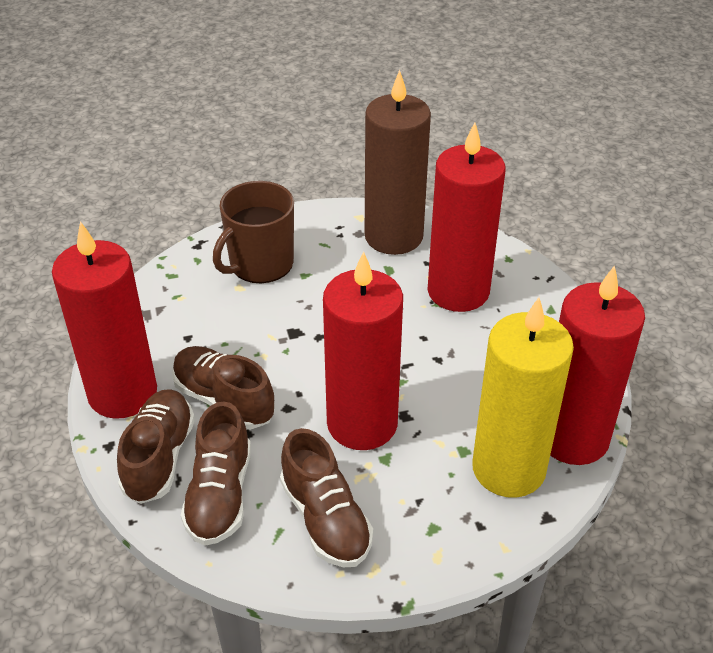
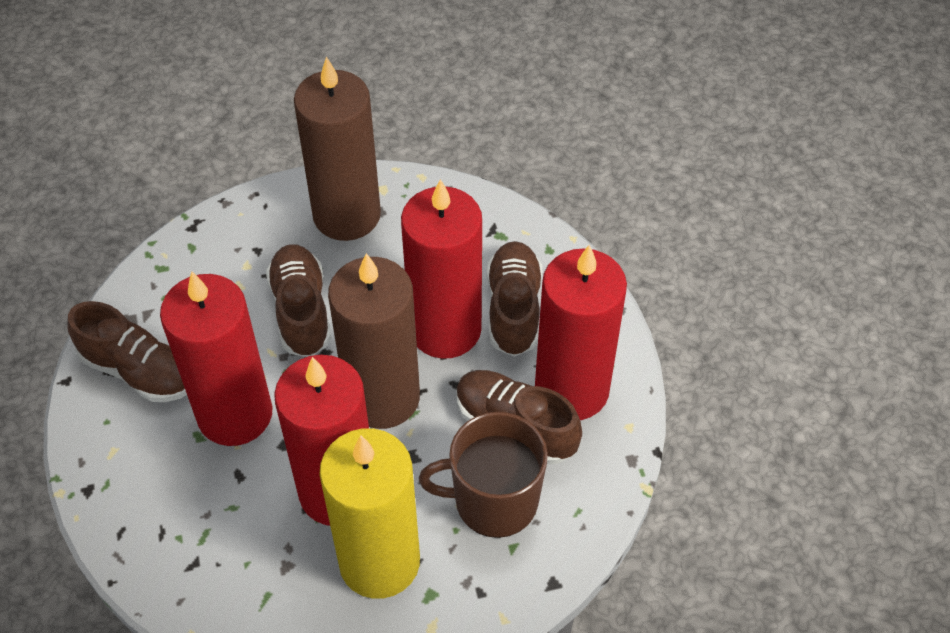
brown candle: [365,70,431,255] = 1 -> [294,57,381,241] [328,253,420,429] = 2

